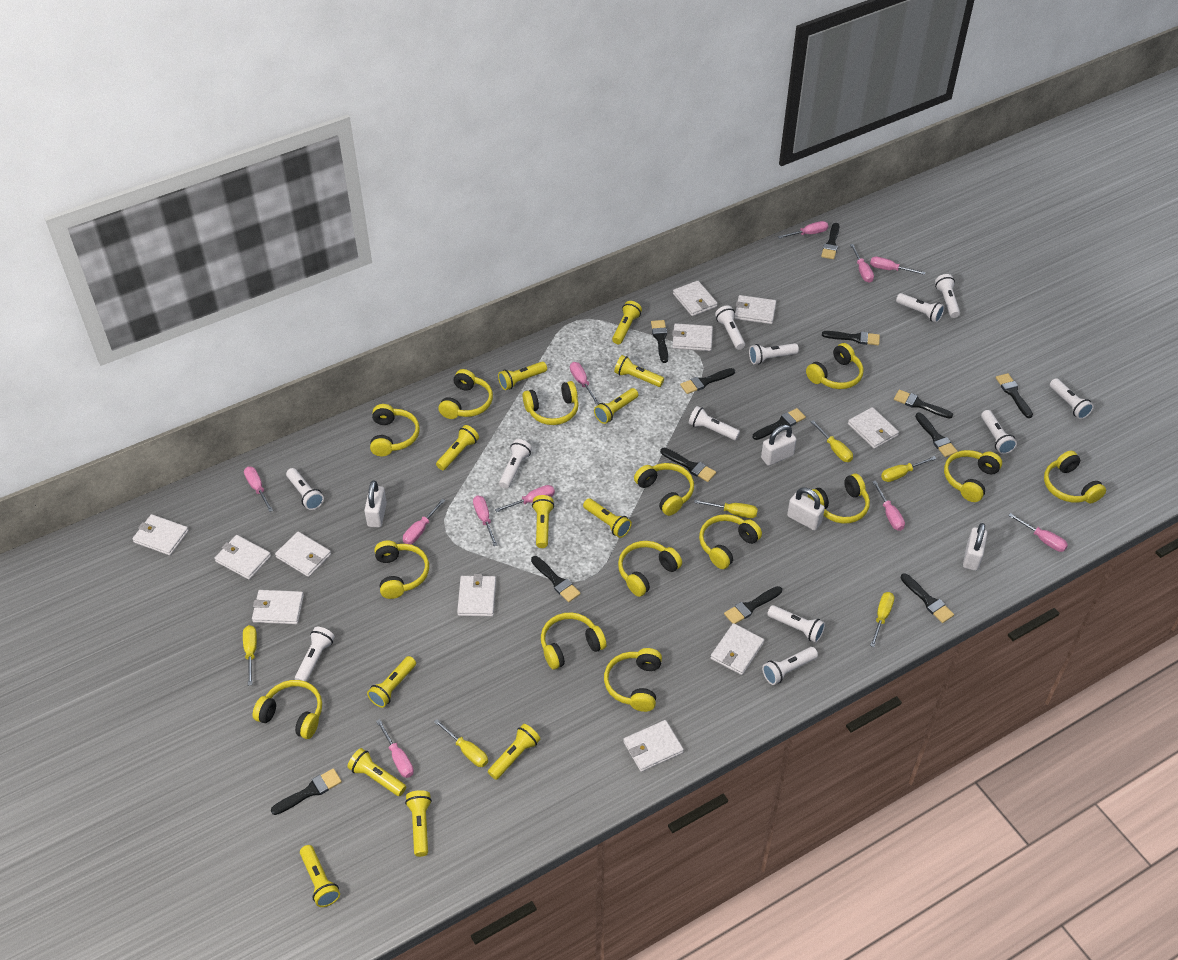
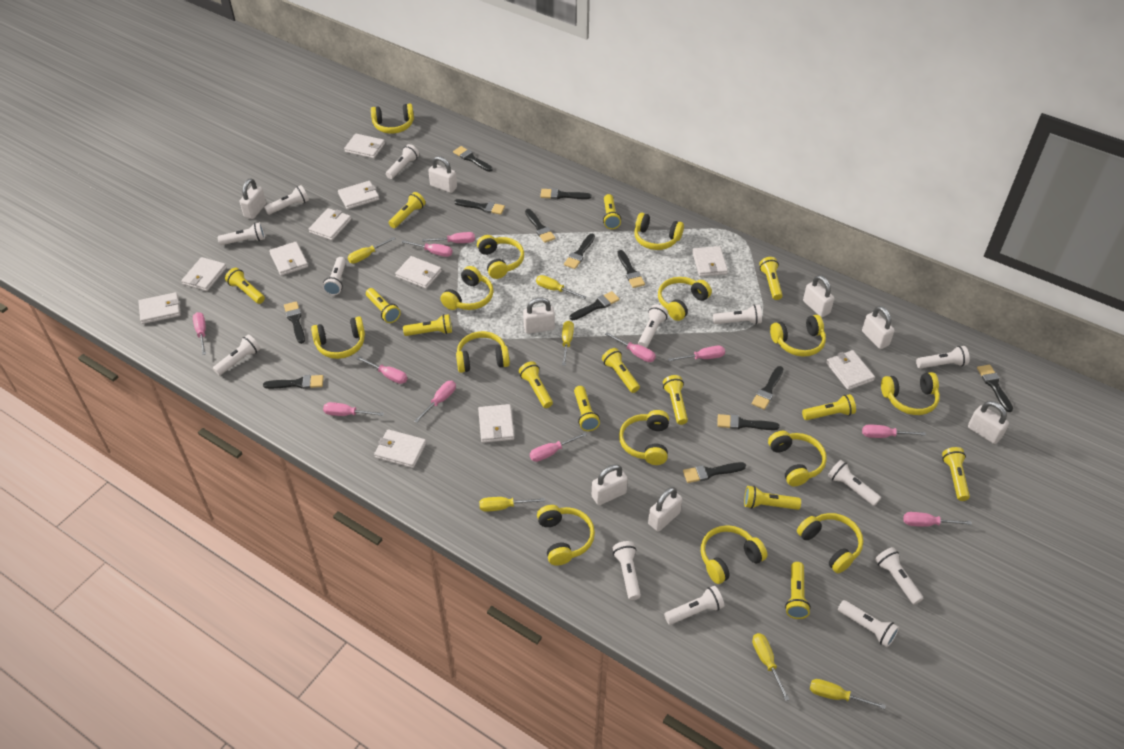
white flashlight: [286,468,324,510] [295,627,335,682] [499,439,532,489] [689,406,740,440] [715,305,745,350] [749,343,799,364] [762,647,818,685] [767,605,825,643] [896,293,945,322] [935,274,960,318] [981,410,1017,454] [1050,378,1094,419] = 12 -> [213,334,261,375] [218,222,265,245] [264,185,309,215] [323,257,346,295] [386,144,419,179] [613,541,641,600] [638,304,668,348] [664,586,724,625] [713,305,762,324] [828,460,881,506] [838,600,899,647] [875,547,924,605] [916,346,970,369] = 13
white padlock: [364,480,387,527] [761,425,797,466] [787,488,825,530] [963,523,987,571] = 4 -> [240,178,266,219] [428,156,457,193] [523,298,555,333] [592,465,628,505] [648,487,682,531] [803,275,834,317] [862,306,895,349] [968,401,1009,444] = 8
yellow flashlight: [300,845,340,907] [347,748,406,796] [367,656,416,708] [405,790,432,857] [436,425,479,470] [488,724,541,780] [498,362,547,390] [532,495,554,548] [583,498,632,538] [594,388,638,424] [612,301,642,344] [614,355,664,387] = 12 -> [225,268,265,304] [366,288,401,323] [389,192,425,228] [403,314,452,336] [519,361,553,408] [574,386,600,431] [602,348,640,393] [603,194,621,229] [663,375,688,425] [744,486,801,510] [759,257,783,300] [785,562,811,619] [802,394,856,420] [942,447,970,501] = 14

